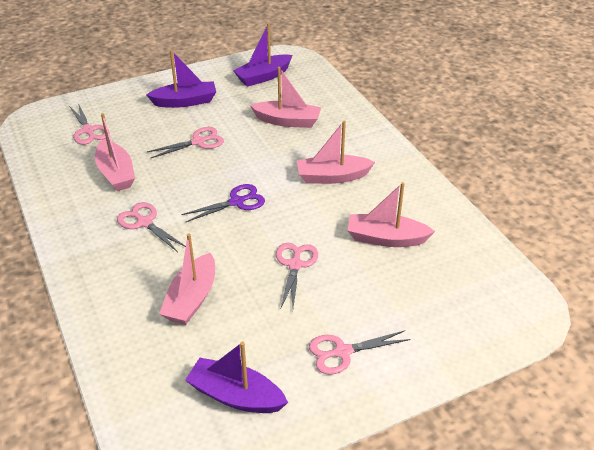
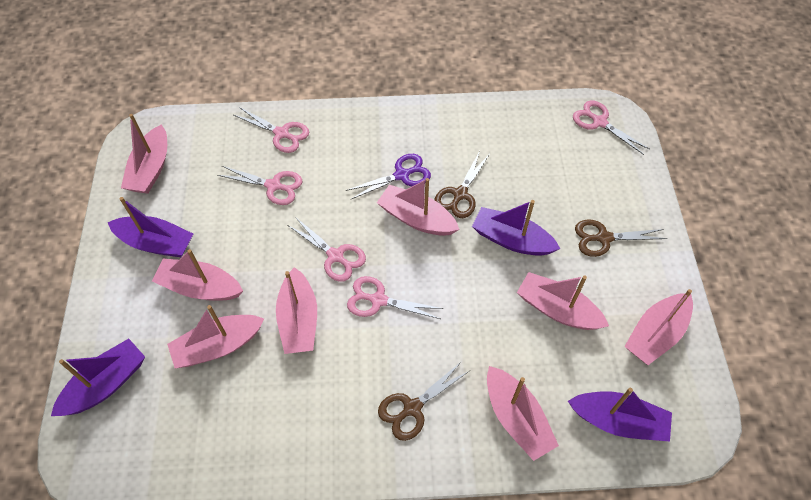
brown scissors: none = 0 -> [378,361,469,441] [435,151,490,218] [575,219,667,257] = 3
pink boat: [95,113,135,191] [159,233,215,325] [250,67,321,128] [297,121,375,184] [347,182,435,247] = 5 -> [121,114,167,194] [152,249,243,301] [167,305,264,368] [276,267,317,354] [377,178,460,236] [487,366,559,461] [517,272,609,330] [624,289,693,365] = 8
purple boat: [146,50,216,108] [185,341,288,413] [233,23,293,87] = 3 -> [51,339,145,416] [108,197,193,257] [472,200,560,256] [568,388,672,442] = 4

